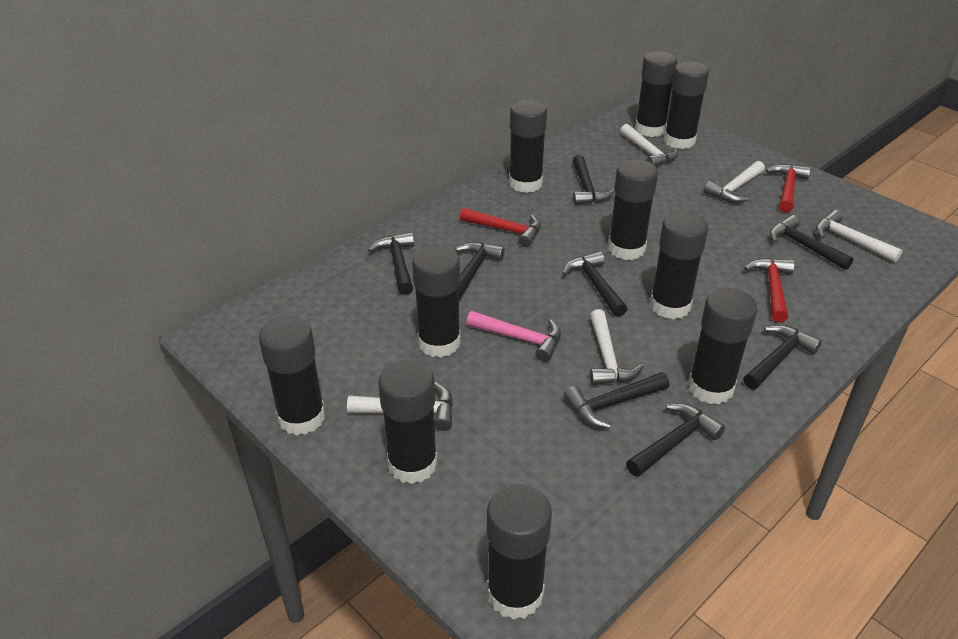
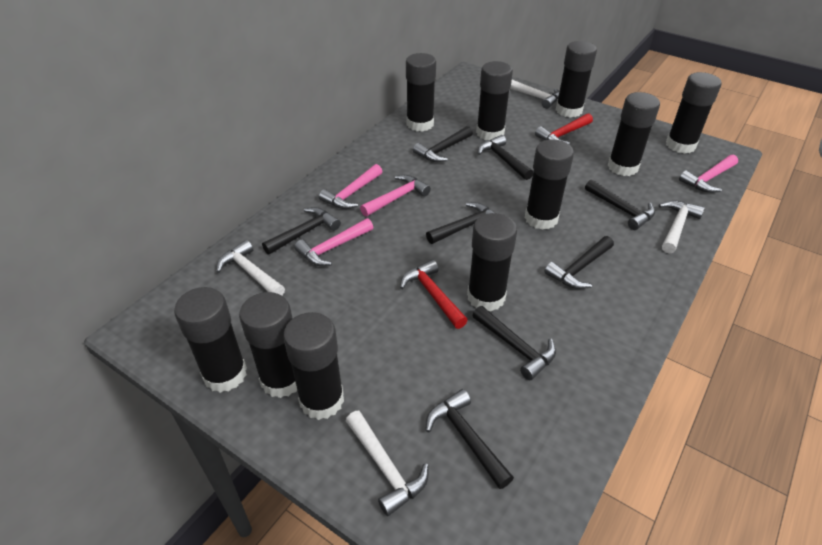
pink hammer: [467,311,561,362] = 1 -> [294,218,373,266] [319,164,382,209] [360,175,431,217] [679,155,738,193] = 4
red hammer: [460,207,541,247] [744,258,795,323] [766,164,811,212] = 3 -> [400,259,468,329] [535,113,593,145] = 2
white hammer: [347,382,453,431] [590,309,644,385] [620,124,678,167] [703,161,765,203] [816,210,903,262] = 5 -> [216,240,285,296] [346,411,428,516] [510,80,559,109] [659,200,705,254] = 4

